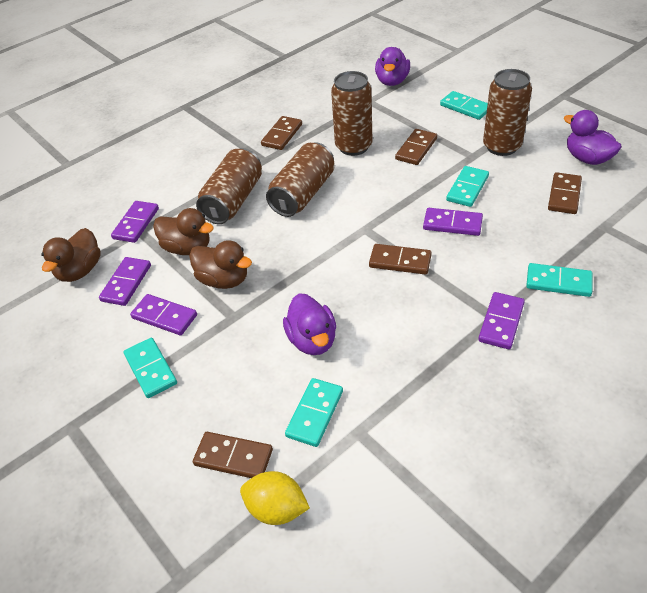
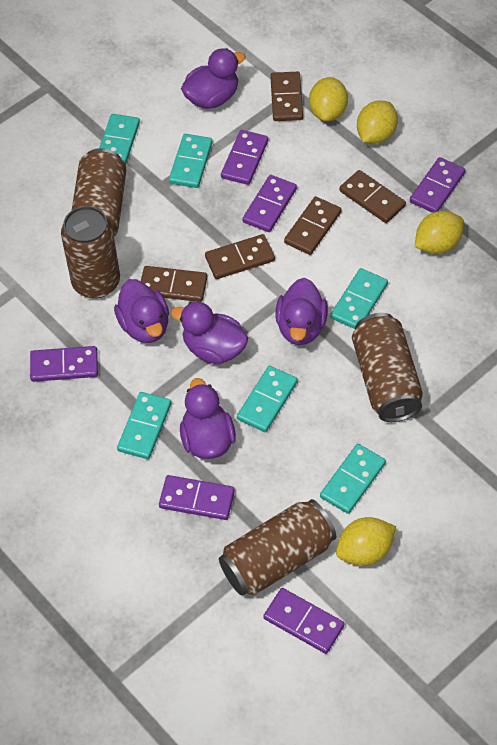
brown duck: [41,228,101,282] [153,208,214,255] [189,240,252,289] = 3 -> none = 0
purple domino: [99,257,151,306] [111,201,159,243] [130,294,197,335] [423,208,483,236] [478,292,525,349] = 5 -> [30,346,98,382] [159,475,235,520] [221,130,268,185] [243,175,297,232] [263,588,344,654] [410,157,465,213] = 6
purple duck: [283,293,336,355] [375,47,410,86] [564,110,622,165] = 3 -> [114,279,169,343] [171,302,248,364] [180,378,236,459] [181,48,246,109] [275,278,328,345] = 5
turquoise domino: [123,338,177,398] [285,378,343,447] [440,91,488,120] [446,166,489,207] [526,263,592,297] = 5 -> [99,114,140,165] [117,392,171,459] [169,134,213,188] [237,366,298,432] [320,444,386,514] [330,268,388,329] = 6
yellow lemon: [240,471,310,525] = 1 -> [309,77,348,122] [336,517,396,566] [357,100,398,144] [415,211,464,254] = 4

